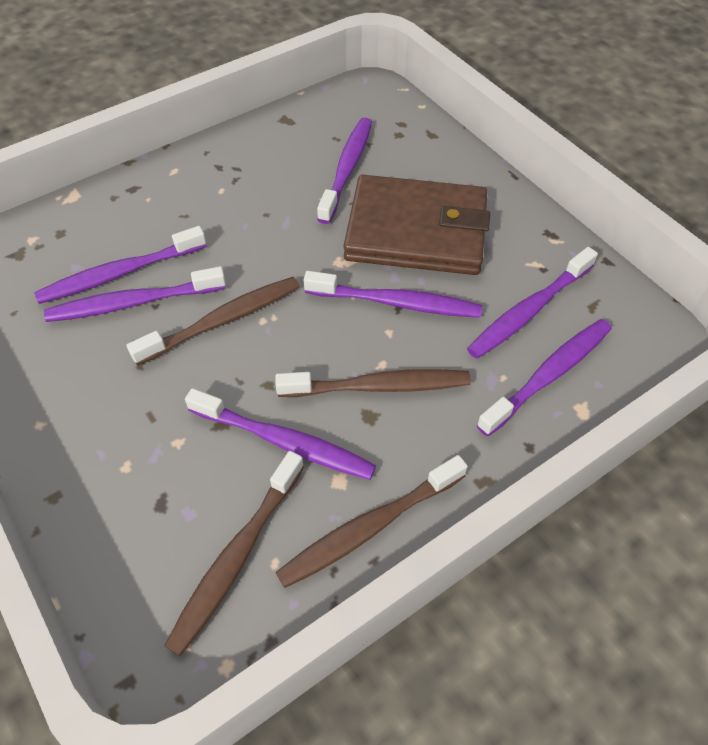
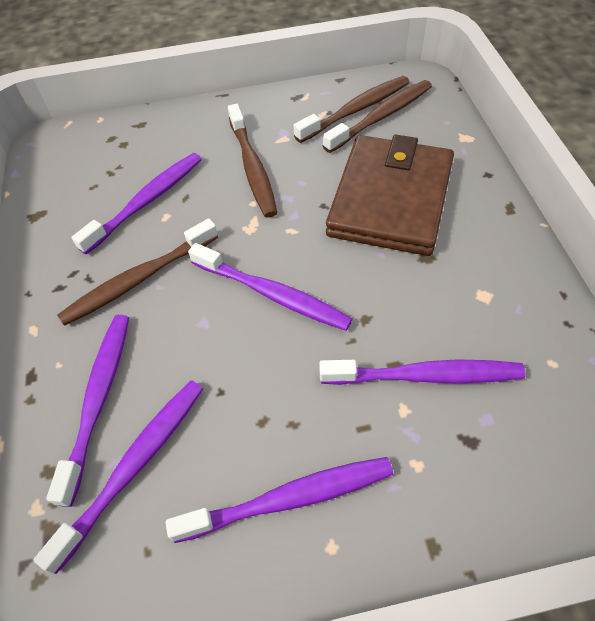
purple toothbrush: [34,226,207,304] [44,266,226,322] [185,388,376,480] [303,271,482,318] [317,117,372,224] [467,247,598,359] [477,319,612,436] = 7 -> [33,380,203,574] [46,315,129,507] [71,153,202,254] [166,457,393,543] [188,243,352,331] [319,359,526,385] = 6

